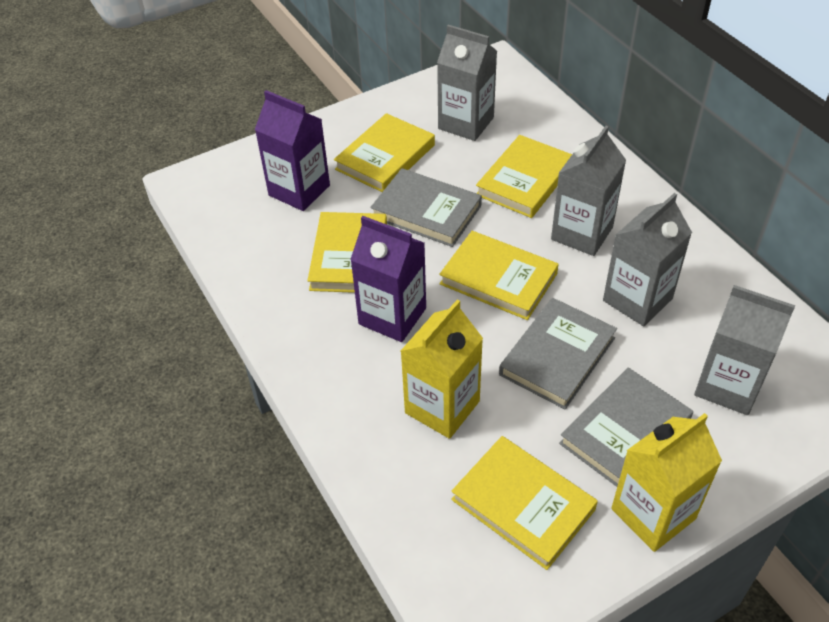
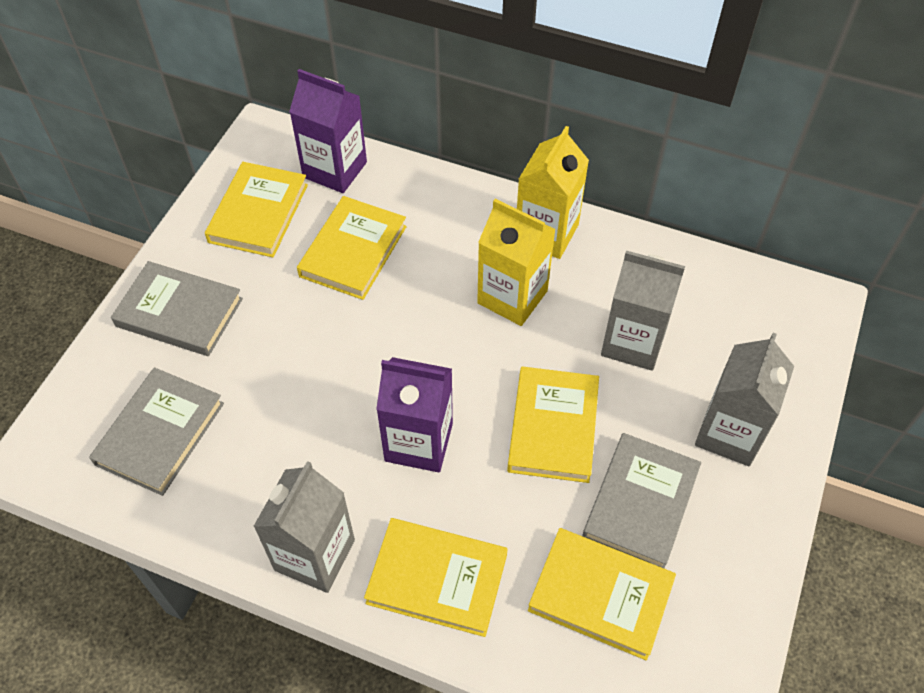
grey carton: [437,25,497,141] [551,126,626,256] [603,193,692,326] [694,285,795,415] = 4 -> [253,461,355,593] [601,250,685,371] [695,333,794,466] = 3

